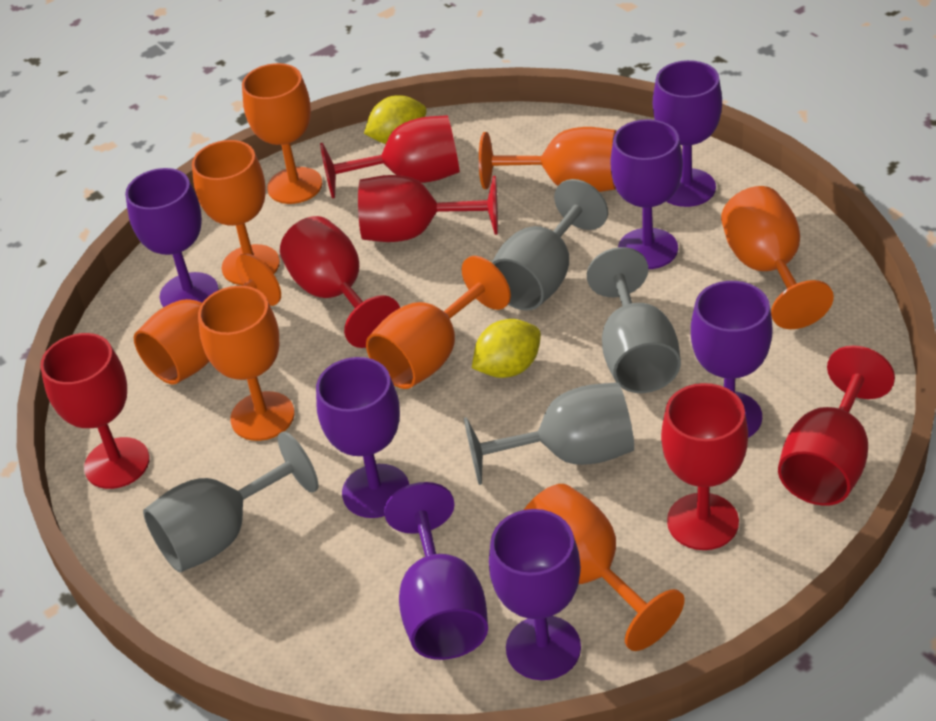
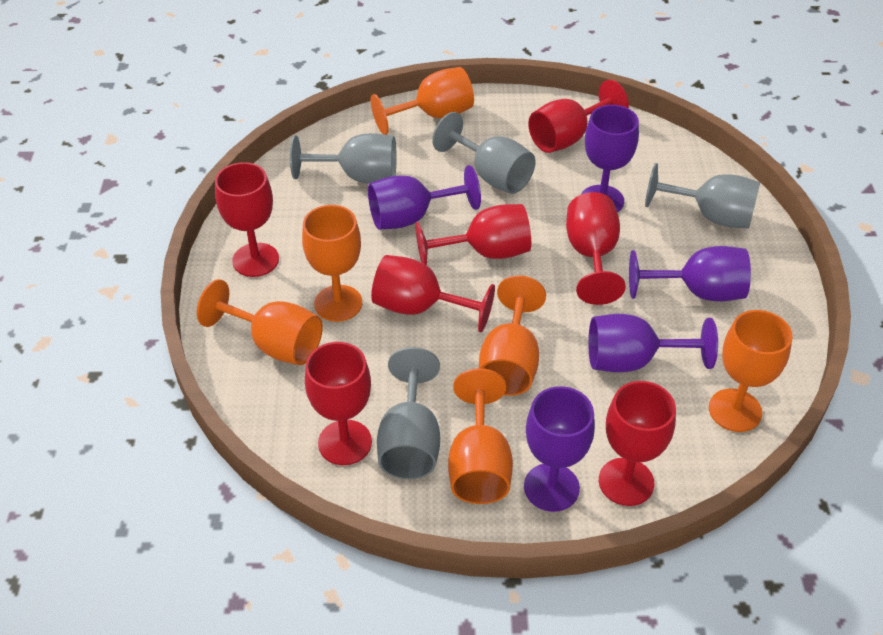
orange goblet: [134,253,281,385] [192,140,280,285] [198,286,295,441] [242,63,322,204] [366,256,511,389] [479,127,617,192] [524,484,685,651] [721,186,834,329] = 8 -> [197,279,323,365] [302,205,362,322] [371,67,474,135] [448,368,513,504] [479,275,546,396] [709,310,793,432] = 6
purple goblet: [125,168,219,307] [316,357,409,518] [384,482,488,660] [489,509,581,680] [611,119,683,269] [653,60,722,207] [691,281,773,438] = 7 -> [368,165,481,230] [524,386,595,512] [581,105,639,212] [588,314,718,372] [629,246,751,301] = 5
red goblet: [40,333,150,489] [280,216,400,348] [320,115,460,199] [358,175,498,242] [661,383,748,550] [778,346,895,506] = 6 -> [215,162,279,277] [305,342,372,465] [371,255,495,332] [415,204,531,266] [528,80,629,153] [566,192,626,305] [599,381,676,506] = 7
yellow lemon: [364,95,426,144] [472,319,541,378] = 2 -> none = 0

